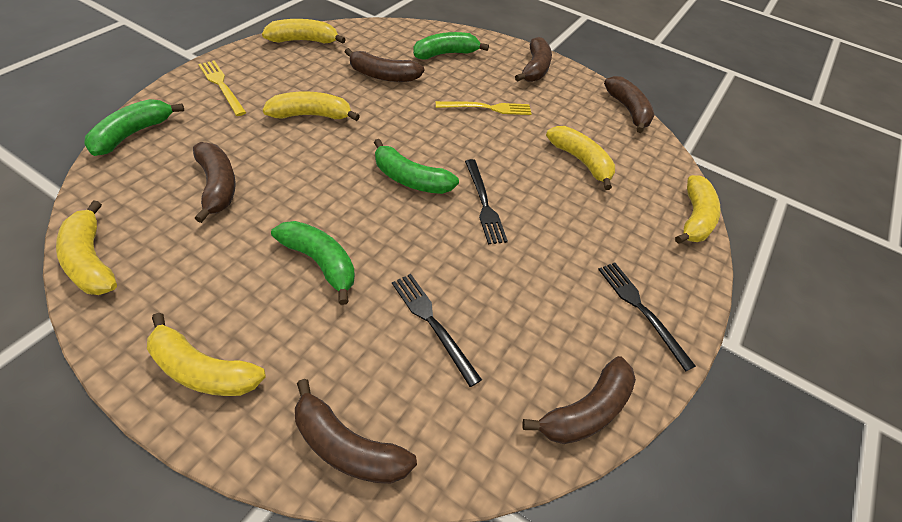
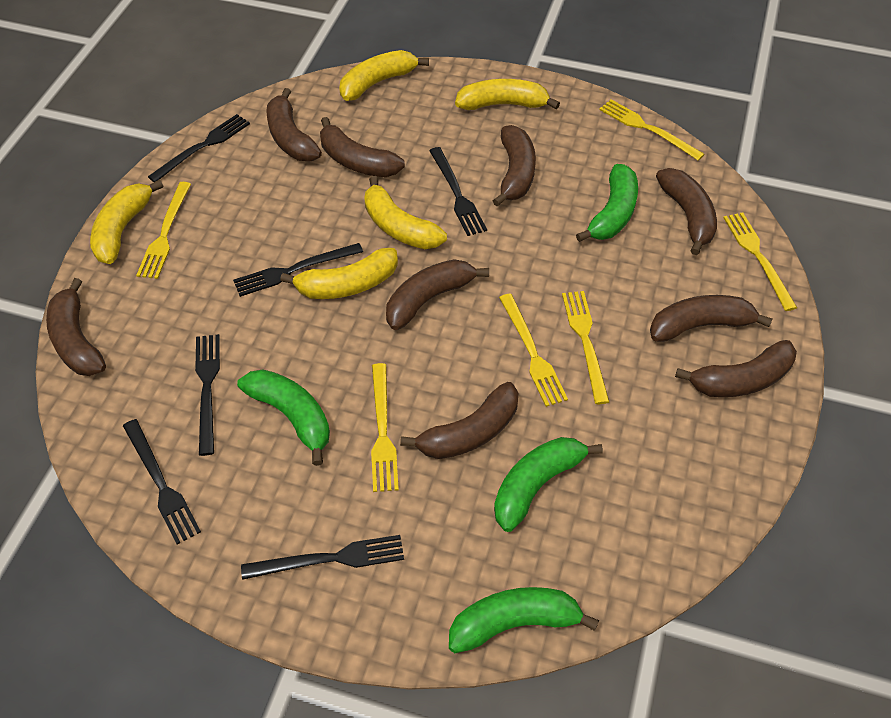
black fork: [392,274,482,387] [465,159,508,244] [598,263,696,372] = 3 -> [123,419,201,544] [148,114,250,182] [195,334,220,456] [233,243,363,297] [241,535,404,580] [429,147,487,236] = 6
brown banana: [193,142,236,223] [295,379,417,484] [345,48,425,82] [515,37,552,82] [522,356,636,444] [604,76,654,133] = 6 -> [46,278,106,376] [266,88,322,161] [320,117,405,177] [386,259,489,330] [400,382,518,459] [493,125,536,207] [650,295,773,342] [656,168,717,255] [675,340,797,397] = 9
yellow banana: [56,200,117,295] [147,313,266,396] [262,19,346,44] [263,91,360,121] [546,126,615,190] [675,175,721,244] = 6 -> [90,180,163,264] [280,248,398,299] [339,50,429,101] [364,176,447,249] [455,79,560,110] = 5
yellow fork: [198,60,247,116] [436,101,532,115] = 2 -> [136,182,191,279] [371,363,399,492] [499,293,568,407] [562,291,609,404] [599,99,705,161] [723,212,797,311] = 6

